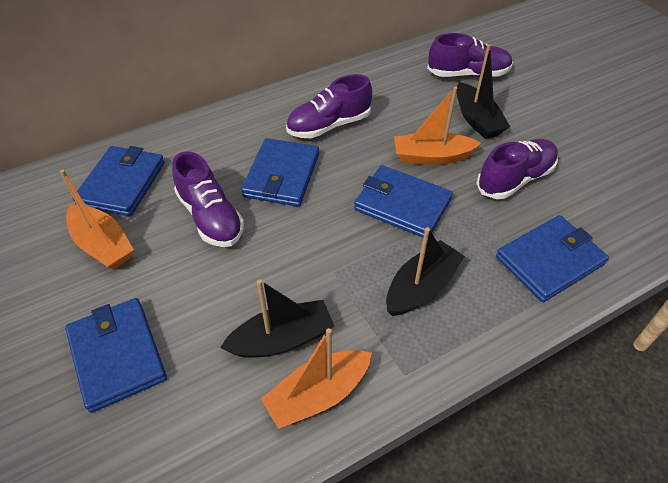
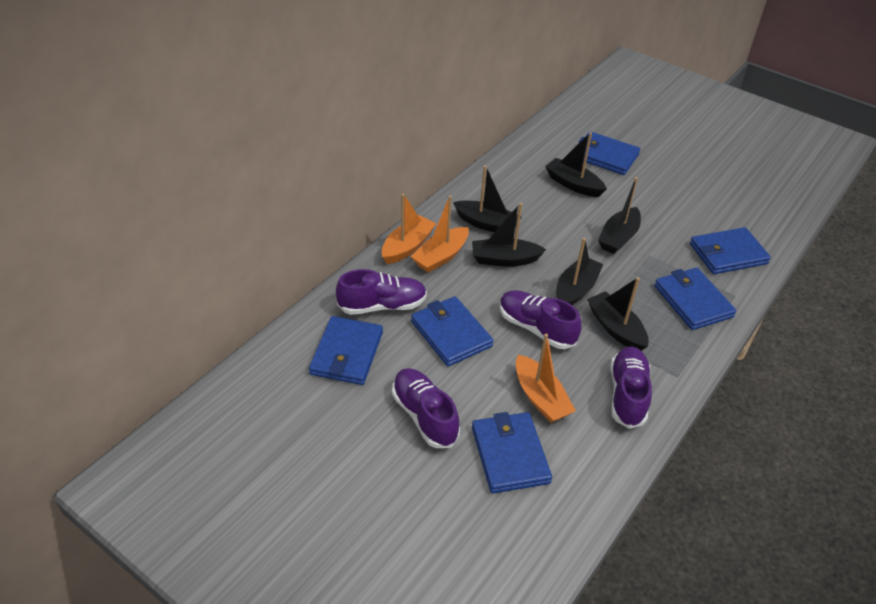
black boat: [220,279,334,358] [386,227,465,316] [457,44,510,139] = 3 -> [453,165,522,232] [472,203,546,267] [545,132,607,197] [556,238,603,305] [587,277,649,351] [598,177,641,254] = 6
blue wallet: [65,298,167,413] [73,146,165,216] [241,138,319,207] [354,165,453,237] [496,215,609,302] = 5 -> [309,316,383,385] [411,296,493,366] [472,412,552,493] [579,131,640,175] [654,268,736,330] [690,227,771,274] = 6

